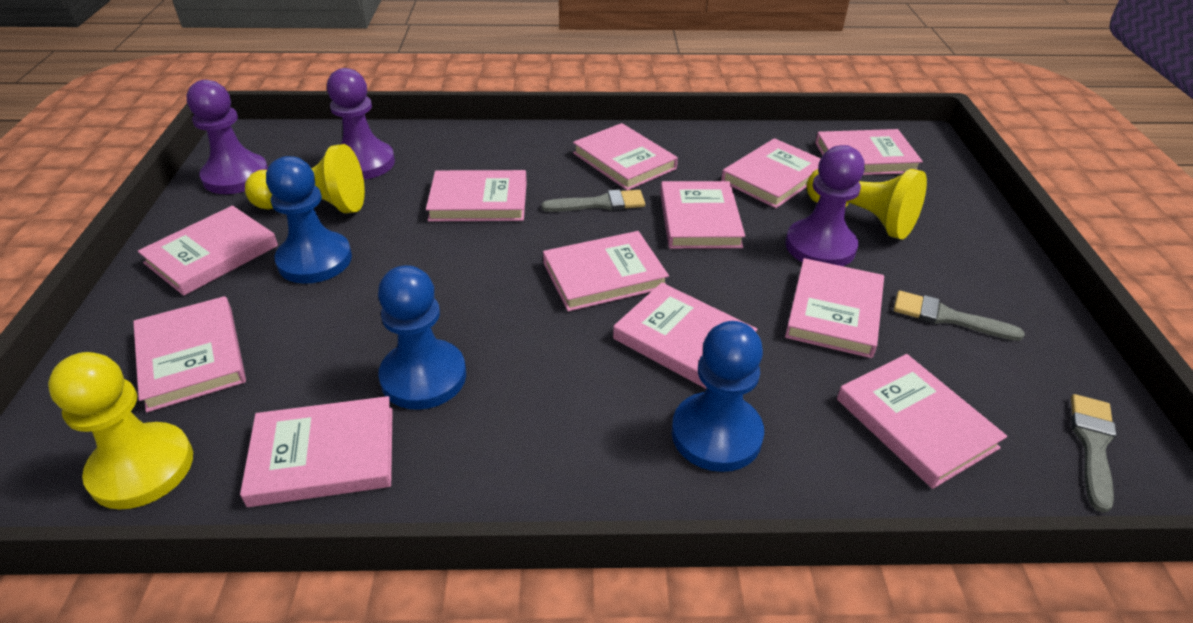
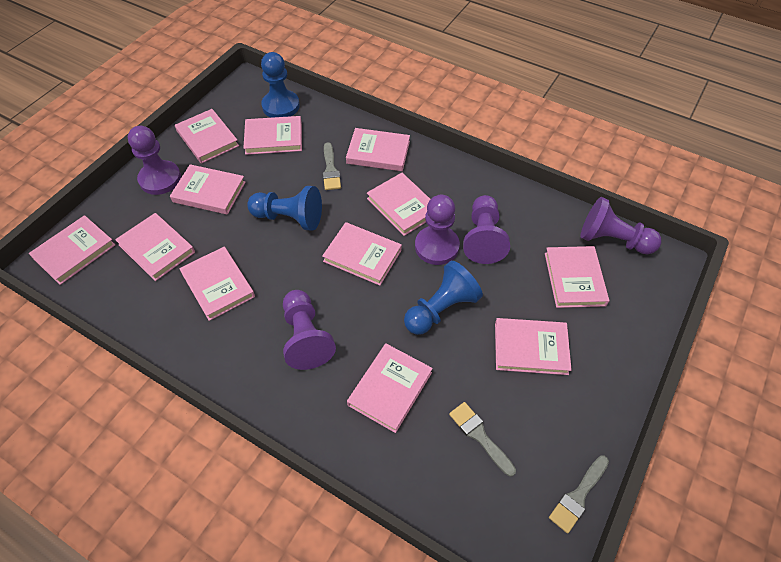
purple pawn: [187,80,268,194] [327,68,395,180] [785,145,865,266] = 3 -> [128,126,181,195] [283,290,336,370] [415,195,460,265] [463,195,510,264] [581,197,661,255] = 5
yellow pawn: [48,352,193,509] [245,144,365,213] [807,169,927,239] = 3 -> none = 0

